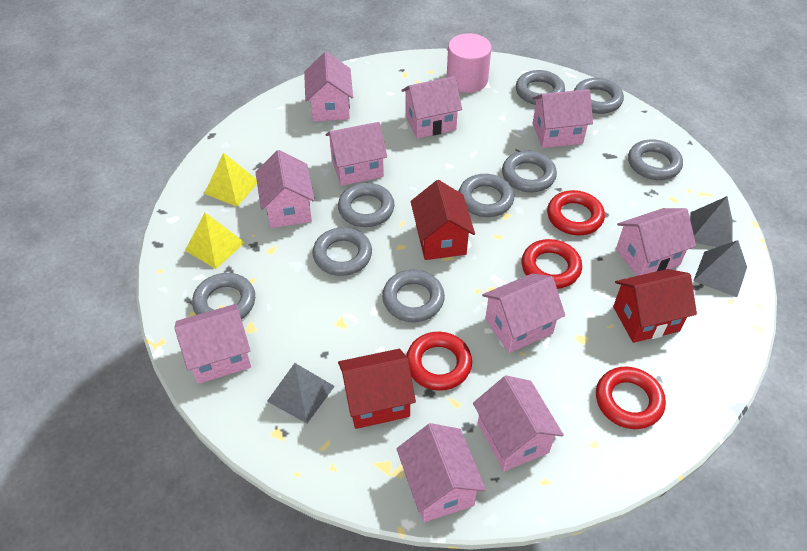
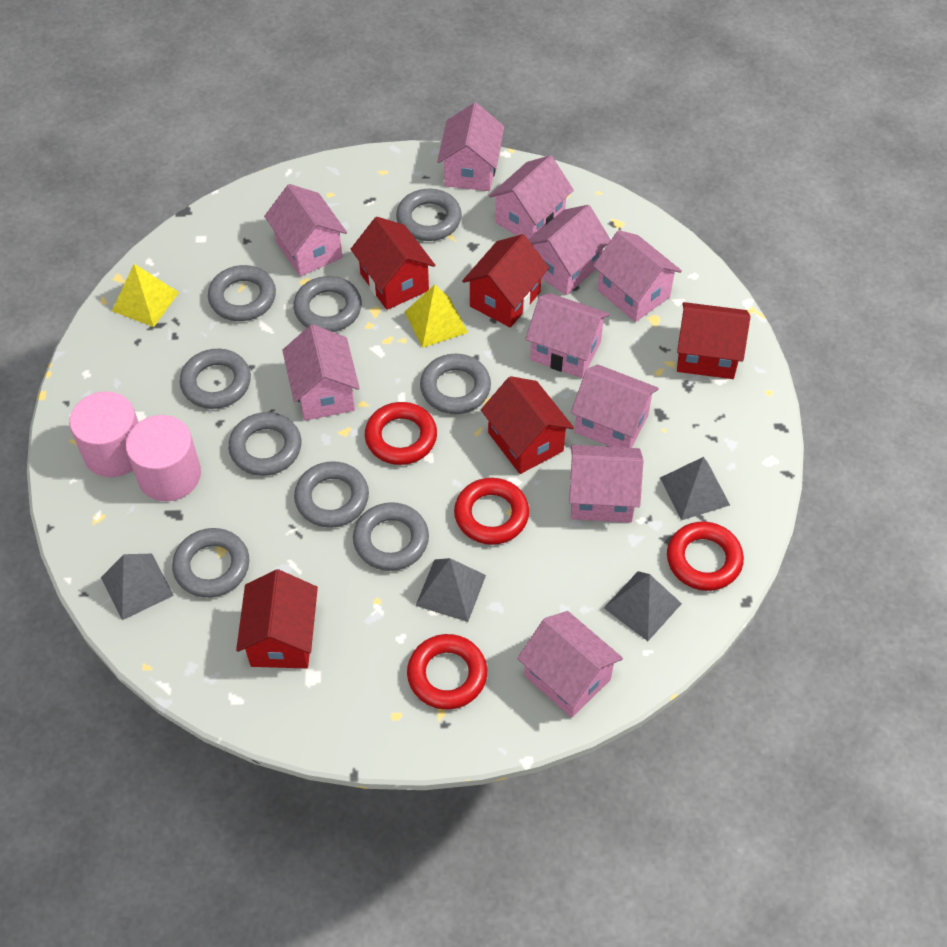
grey pyramid: [267,363,335,423] [690,196,732,247] [693,240,747,297] = 3 -> [101,554,174,620] [416,558,486,622] [604,571,682,641] [660,457,730,520] = 4
pink cylinder: [447,33,492,93] = 1 -> [69,391,139,477] [126,415,201,501] = 2
red house: [338,349,416,429] [411,180,475,260] [613,269,697,343] = 3 -> [236,569,318,668] [351,217,435,310] [462,234,549,328] [481,376,574,474] [677,302,750,379] = 5

